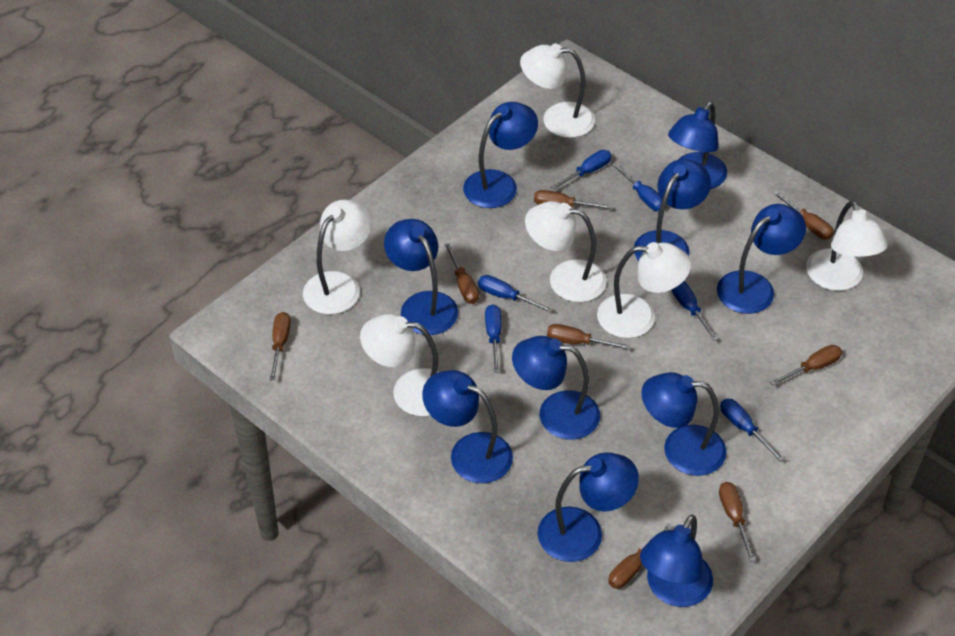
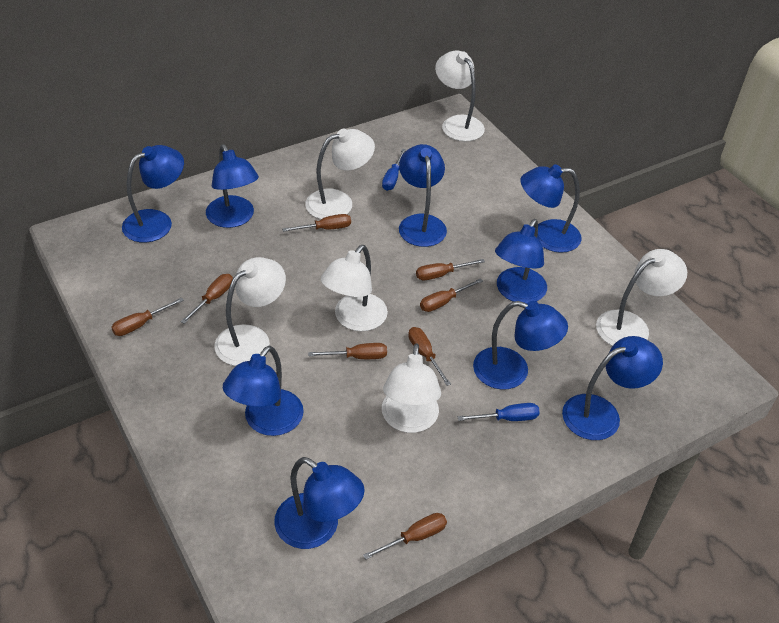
blue lamp: [384,219,458,335] [422,370,513,483] [463,102,538,208] [512,336,600,440] [537,452,639,562] [634,159,711,261] [640,514,713,607] [641,372,727,476] [668,102,727,189] [717,204,806,314] = 10 -> [122,145,184,243] [206,144,259,228] [223,346,304,436] [274,457,365,549] [399,144,447,247] [473,301,568,389] [495,219,547,304] [520,164,582,253] [562,336,663,440] = 9
blue screwdriver: [478,275,553,313] [485,304,501,373] [551,150,611,190] [611,163,666,211] [672,281,718,341] [720,398,784,462] = 6 -> [382,149,406,191] [458,403,540,421] = 2

